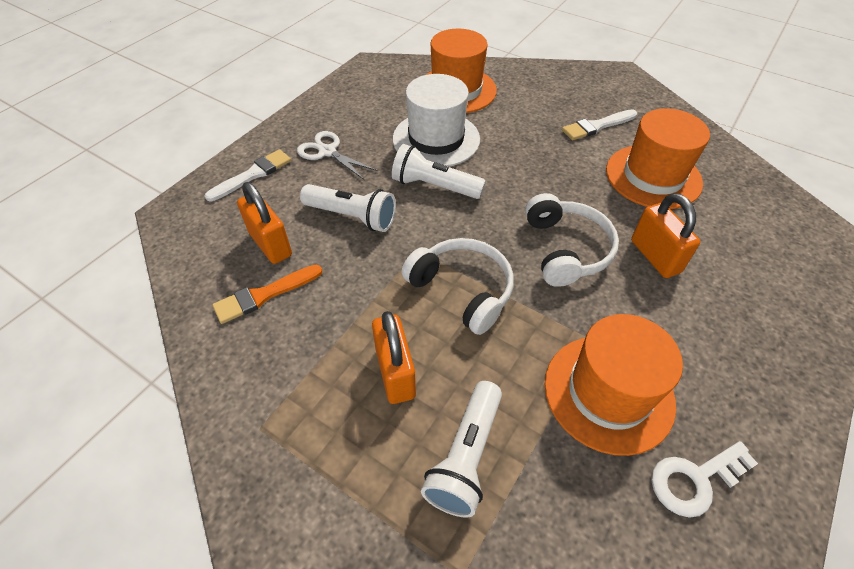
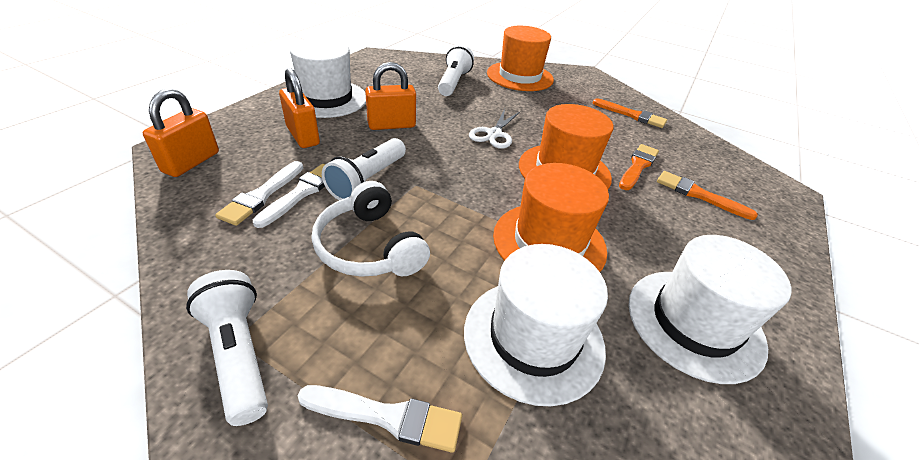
orange brush: [212,265,323,324] = 1 -> [593,98,667,128] [619,144,659,190] [657,171,758,220] = 3
white brush: [205,149,291,202] [562,109,637,140] = 2 -> [215,161,303,226] [253,164,325,228] [298,385,462,453] = 3
white hat: [393,74,480,167] = 1 -> [290,39,366,118] [464,244,608,406] [629,235,791,384] = 3
white headphones: [402,238,514,335] [525,193,619,287] = 2 -> [312,181,430,277] = 1
white key: [651,441,758,518] = 1 -> none = 0

